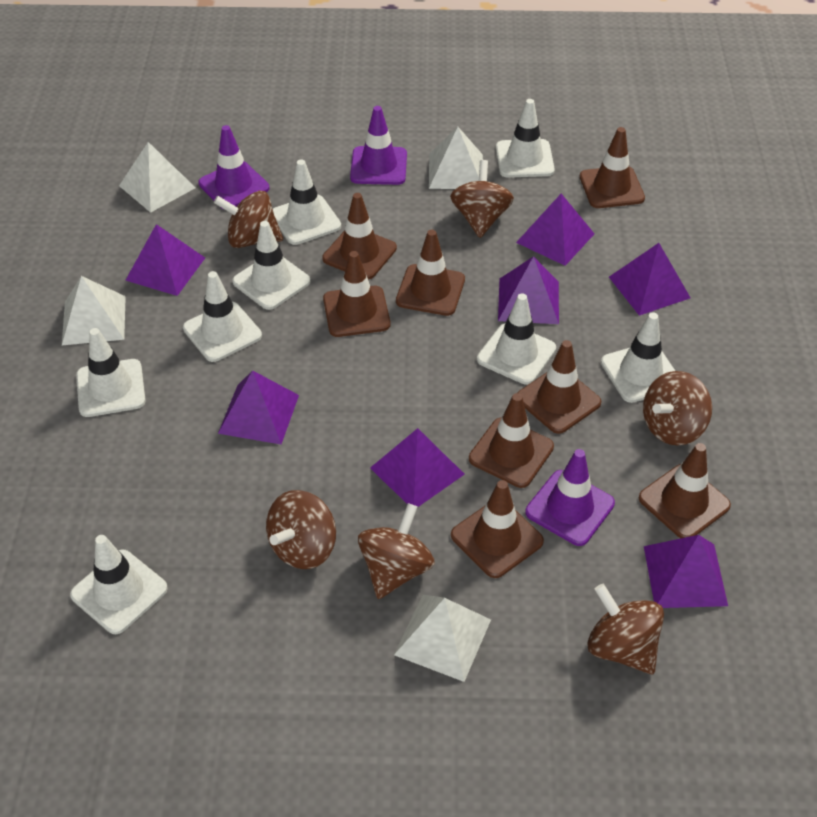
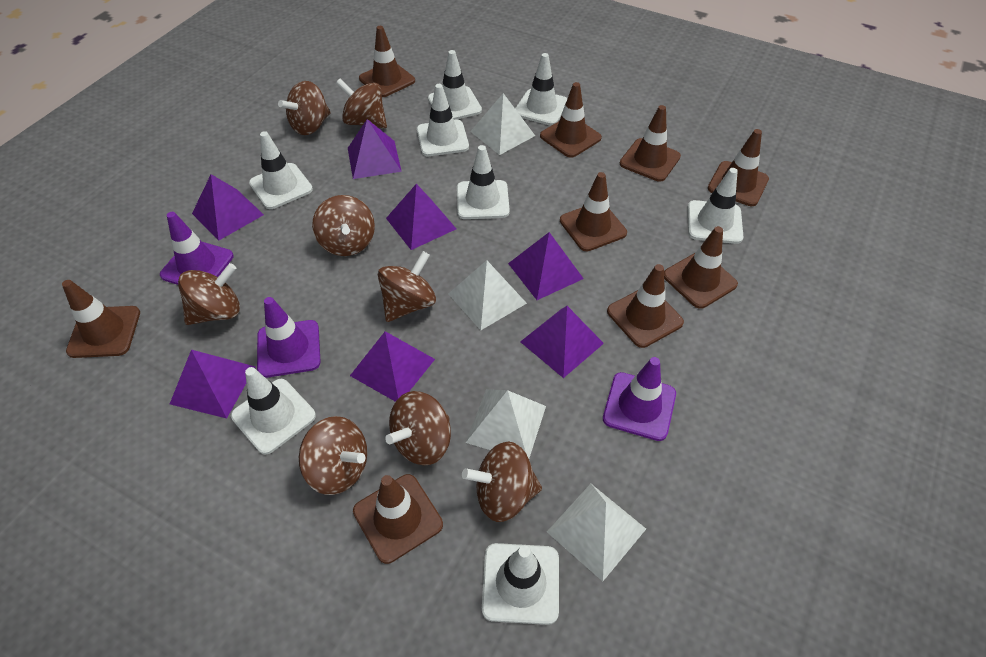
brown spinning top: [214,190,283,248] [266,490,336,569] [358,503,435,599] [450,160,514,238] [587,584,664,674] [643,371,712,445] = 6 -> [178,263,240,325] [278,81,330,135] [299,416,367,495] [312,195,375,256] [336,79,387,128] [378,251,436,322] [385,391,451,465] [462,441,542,522] = 8
brown traffic cone: [322,193,397,280] [323,251,390,337] [396,230,465,316] [451,480,544,578] [469,393,554,488] [517,340,601,434] [580,127,645,208] [639,443,731,538] = 8 -> [62,280,140,358] [353,474,443,564] [359,26,415,97] [540,82,602,158] [560,172,627,251] [607,264,684,348] [620,105,681,182] [664,226,738,309] [708,129,769,206] = 9

